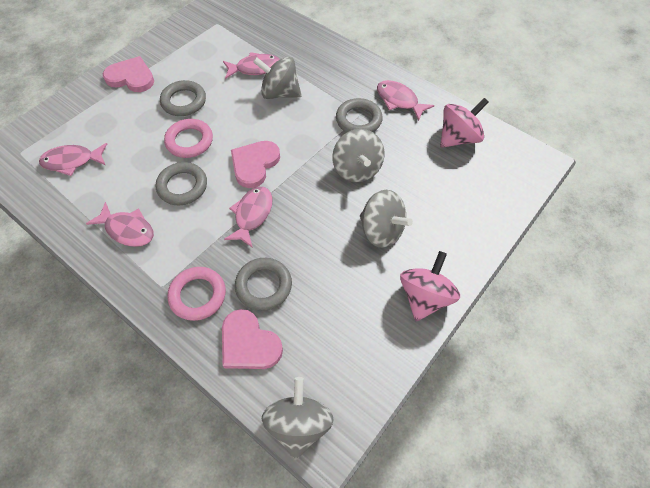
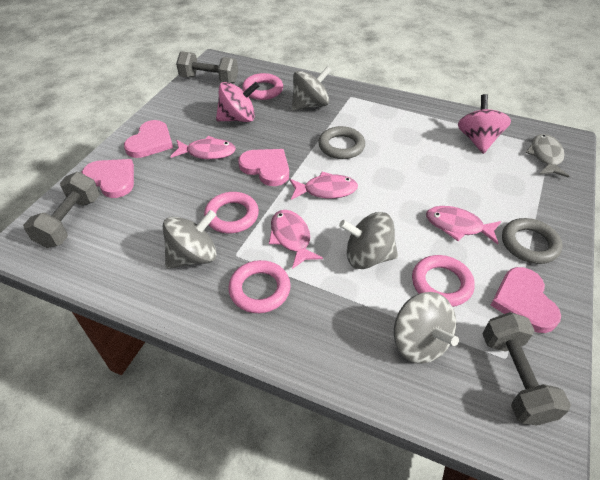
grey dumbbell: none = 0 -> [23,172,100,248] [176,51,238,83] [483,312,571,425] = 3
grey fish: none = 0 -> [526,134,569,178] = 1
grey ring: [156,162,207,205] [160,80,206,116] [235,258,292,311] [336,98,383,133] = 4 -> [318,126,365,159] [502,218,562,264] = 2
pink fish: [39,143,107,176] [86,202,154,247] [223,52,280,79] [224,187,273,248] [377,80,434,121] = 5 -> [170,136,236,159] [269,210,323,269] [289,172,358,200] [426,206,501,244] = 4
pink heart: [103,56,154,92] [222,309,283,369] [231,141,280,188] = 3 -> [82,159,134,198] [124,120,173,158] [238,149,289,186] [491,267,561,333] = 4
pink ring: [164,119,213,158] [167,267,226,321] = 2 -> [204,192,259,233] [228,260,291,313] [242,73,283,100] [412,255,475,307] = 4

